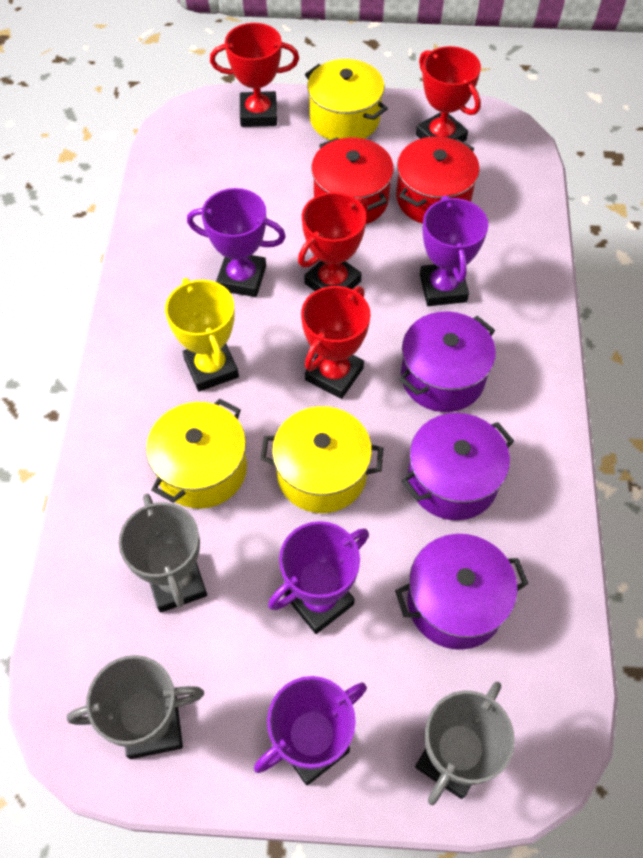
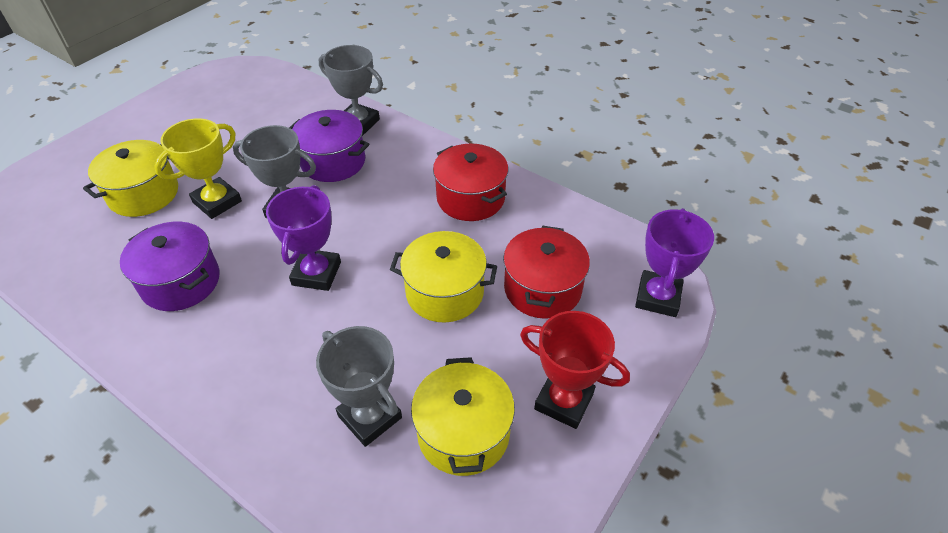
purple pot: [395,534,528,650] [399,311,496,412] [401,413,514,520] = 3 -> [120,222,220,311] [289,110,369,182] = 2
purple trophy: [187,188,286,297] [254,676,367,785] [268,521,369,634] [420,195,488,306] = 4 -> [266,185,341,291] [635,208,714,317] = 2
red trophy: [210,23,299,127] [298,192,368,291] [301,286,370,399] [416,46,481,142] = 4 -> [520,311,630,429] = 1

